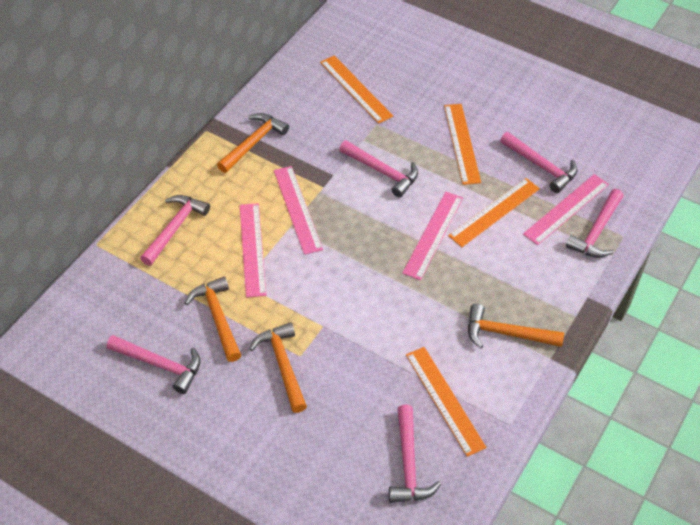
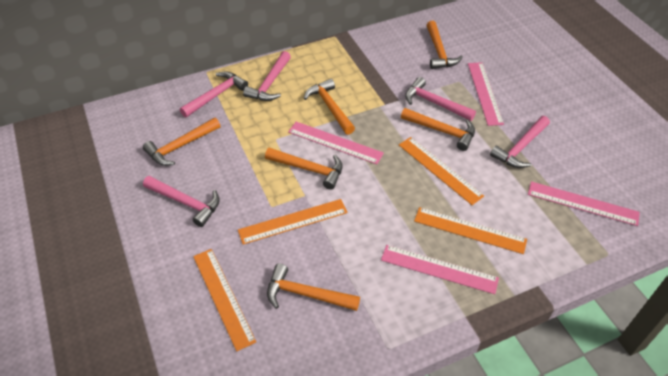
orange hammer: [185,277,241,362] [217,113,289,173] [250,322,307,413] [468,304,564,348] = 4 -> [143,118,221,166] [265,148,343,190] [267,263,360,311] [304,79,355,135] [401,108,475,151] [427,21,463,69] = 6
pink hammer: [107,335,201,394] [140,195,210,266] [339,140,418,198] [389,405,441,503] [500,132,577,193] [566,189,623,258] = 6 -> [143,176,220,227] [180,71,248,117] [243,51,291,101] [405,77,476,121] [490,116,550,168] = 5

